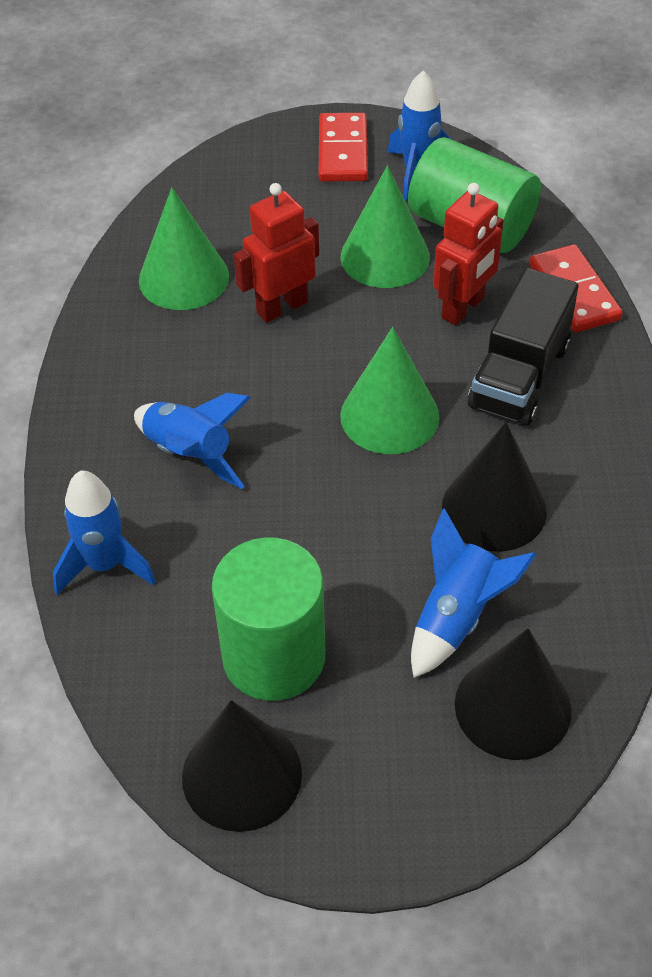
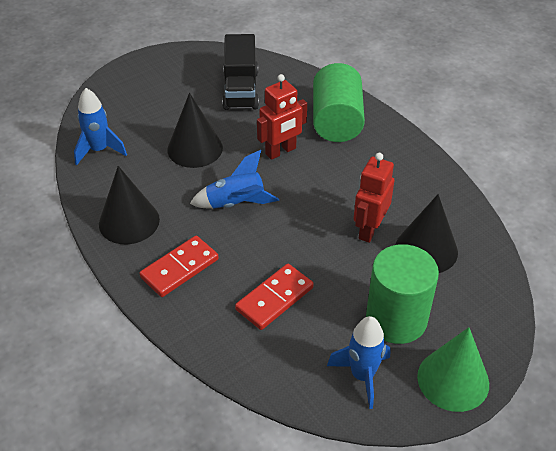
blue rocket: [53,471,156,595] [134,393,251,489] [388,71,451,201] [411,508,536,678] = 4 -> [74,88,127,165] [190,150,279,209] [327,316,390,409] = 3
green cone: [139,188,229,310] [340,327,439,454] [341,166,430,288] = 3 -> [417,327,489,412] = 1

